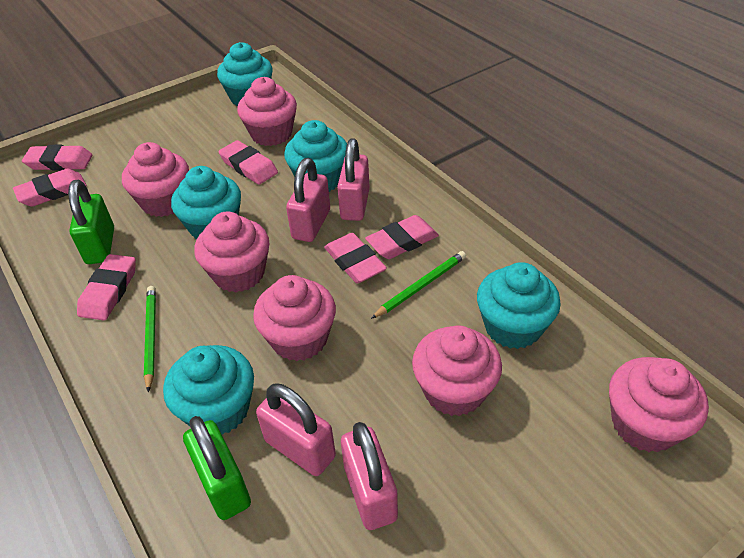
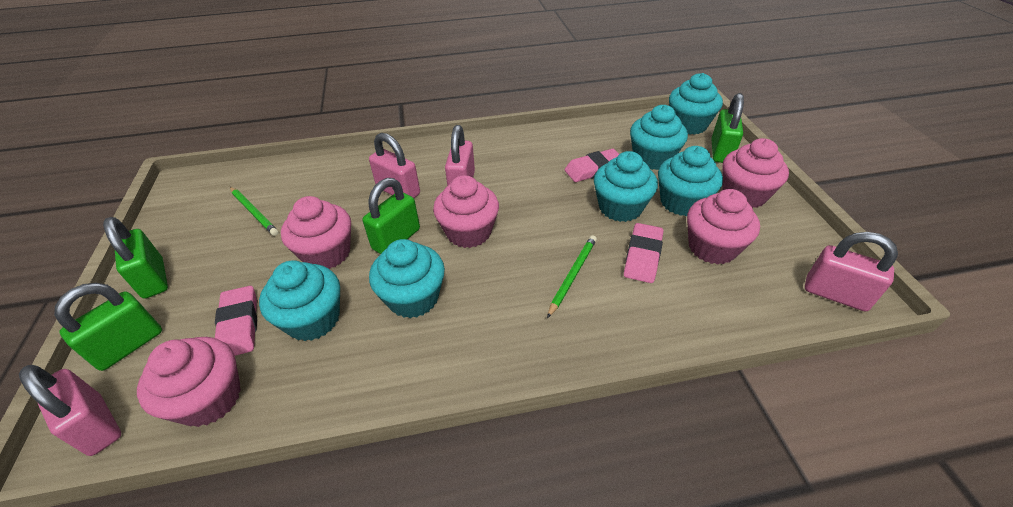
green padlock: [68,179,114,264] [183,416,251,520] = 2 -> [54,283,162,371] [103,217,168,299] [363,178,420,254] [712,93,744,163] = 4
pink cupcake: [122,142,189,217] [194,212,269,293] [237,77,297,146] [253,275,336,361] [412,325,502,416] [609,357,709,452] = 6 -> [137,337,241,427] [281,196,351,269] [433,175,499,248] [687,189,760,265] [722,138,789,208] = 5
pink eraser: [13,168,87,207] [22,145,92,171] [77,254,136,320] [218,140,278,184] [324,233,387,284] [365,215,439,259] = 6 -> [215,286,257,356] [564,149,619,182] [624,223,663,283] = 3
turquoise cupcake: [163,345,254,435] [171,166,241,239] [217,42,272,106] [284,120,347,192] [477,262,561,349] = 5 -> [259,260,340,341] [369,239,445,318] [594,151,658,222] [630,105,688,170] [658,146,723,216] [669,73,723,135] = 6

